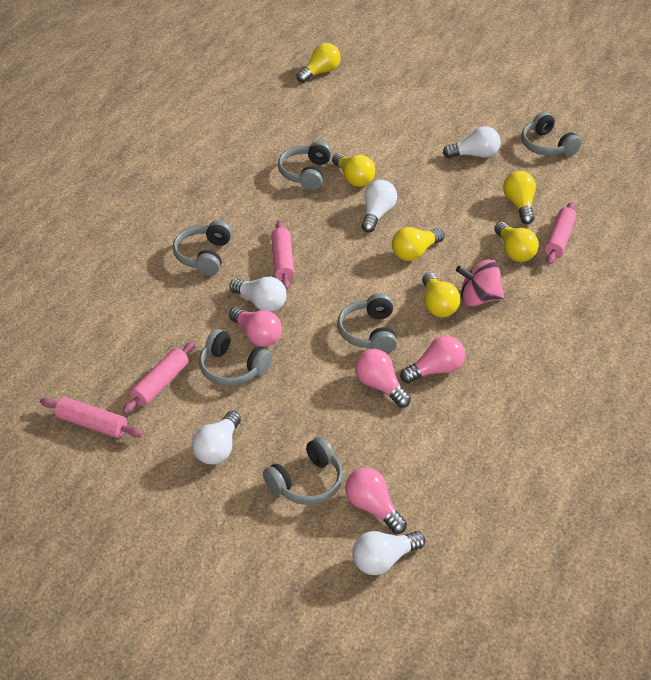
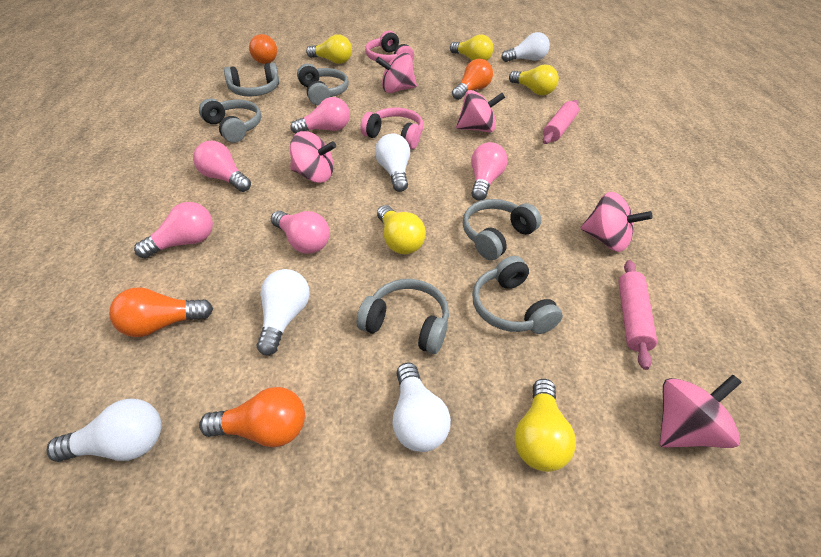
orange light bulb: none = 0 -> [109,287,213,337] [199,387,305,447] [249,34,277,64] [452,59,493,100] = 4
pink headphones: none = 0 -> [360,107,423,149] [365,31,414,63] = 2
pink light bulb: [229,307,282,347] [345,467,407,534] [355,349,411,408] [400,335,465,383] = 4 -> [134,202,213,259] [193,141,251,192] [271,211,330,254] [291,97,350,134] [471,142,507,201] = 5
pink rolling pin: [40,397,143,438] [122,342,195,414] [271,221,295,290] [545,202,577,265] = 4 -> [543,100,579,144] [618,260,657,370] = 2
pink spinning top: [456,260,504,306] = 1 -> [290,131,336,183] [376,52,417,93] [456,90,505,132] [581,192,653,252] [660,375,742,448] = 5
yellow light bulb: [297,43,341,83] [332,153,375,187] [392,227,445,261] [422,272,460,317] [494,222,539,262] [503,171,536,224] = 6 -> [306,34,352,64] [377,205,426,254] [450,34,493,61] [509,64,559,95] [515,379,576,472] = 5

